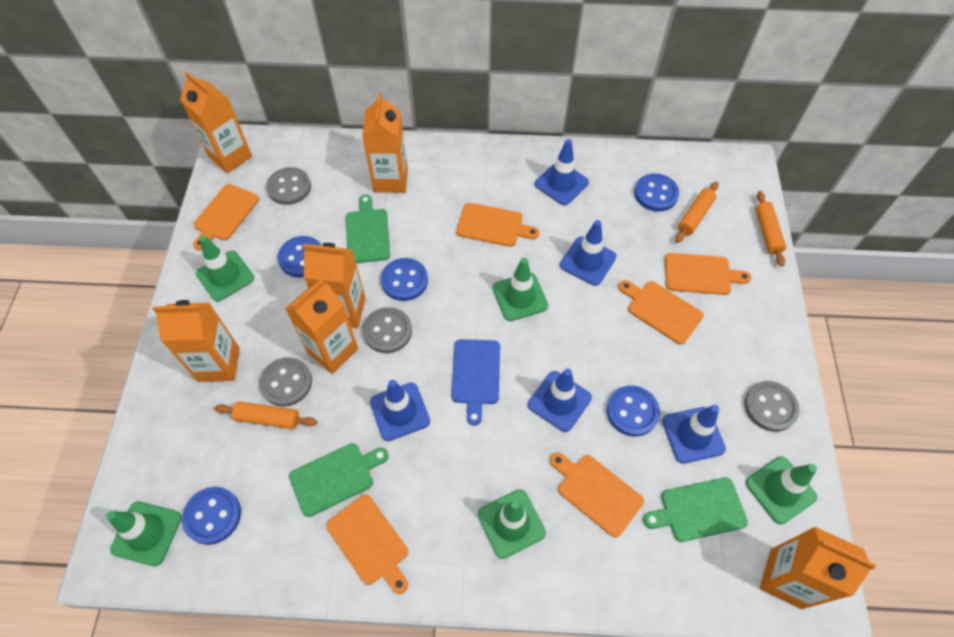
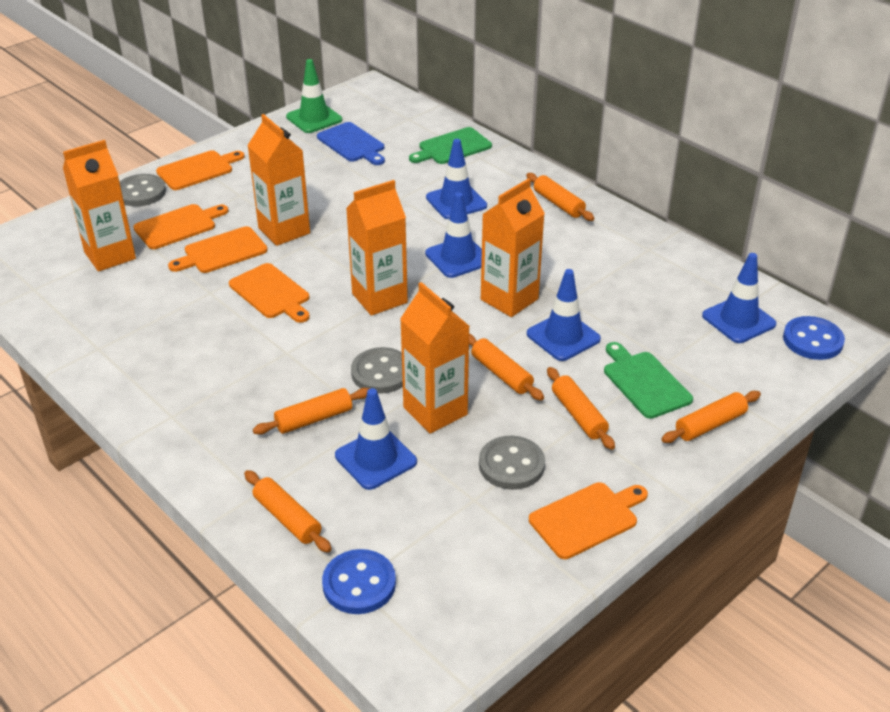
blue button: [182,487,241,545] [278,236,322,278] [381,258,428,301] [607,385,660,437] [634,173,679,212] = 5 -> [322,549,396,614] [783,316,845,360] = 2
green cutting board: [289,443,389,517] [346,195,390,263] [643,478,748,542] = 3 -> [409,127,492,164] [604,342,693,419] = 2
green traffic cone: [106,501,182,566] [196,236,254,301] [478,489,546,559] [493,258,548,321] [746,457,817,524] = 5 -> [286,59,342,133] = 1
grey button: [260,357,312,407] [266,167,311,205] [363,307,412,353] [744,381,799,432] = 4 -> [120,174,166,206] [351,347,403,393] [479,436,545,490] = 3
orange carton: [152,300,240,382] [180,71,252,174] [285,277,358,374] [303,243,366,328] [362,92,408,193] [760,526,876,609] = 6 -> [63,140,136,272] [247,114,310,246] [346,180,408,316] [400,282,470,433] [481,178,545,317] = 5
orange cutting board: [193,184,259,251] [326,495,408,594] [456,203,539,247] [550,452,644,538] [619,280,704,344] [665,253,752,295] = 6 -> [133,204,228,249] [156,150,245,190] [168,226,268,273] [229,263,310,323] [529,482,648,559] = 5
orange rolling pin: [215,401,317,429] [675,182,718,243] [756,191,786,267] = 3 -> [244,470,331,553] [253,388,371,435] [469,334,544,401] [526,173,594,221] [547,367,615,450] [661,391,761,443] = 6

